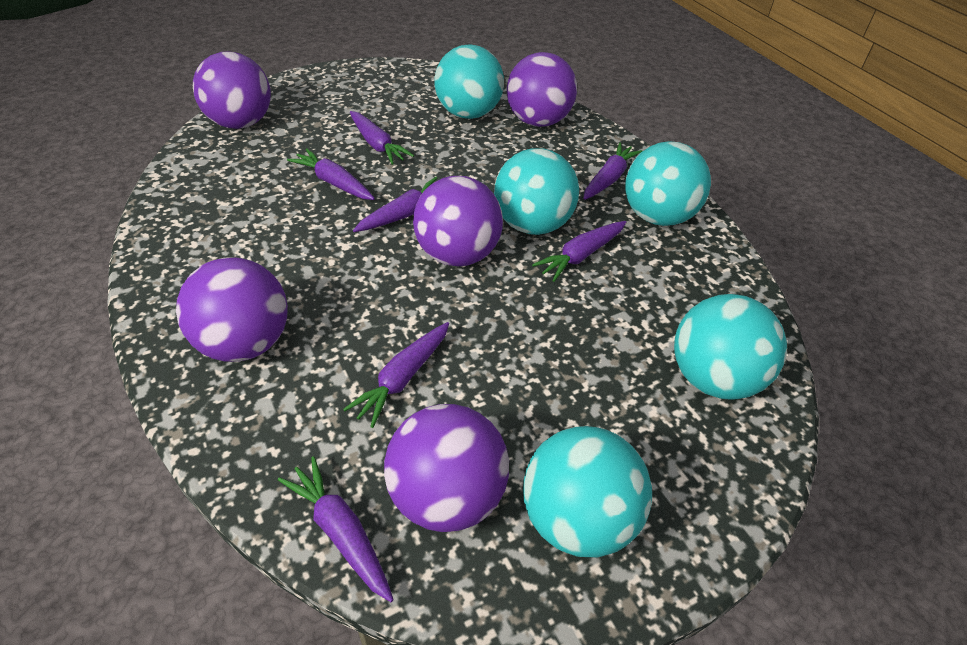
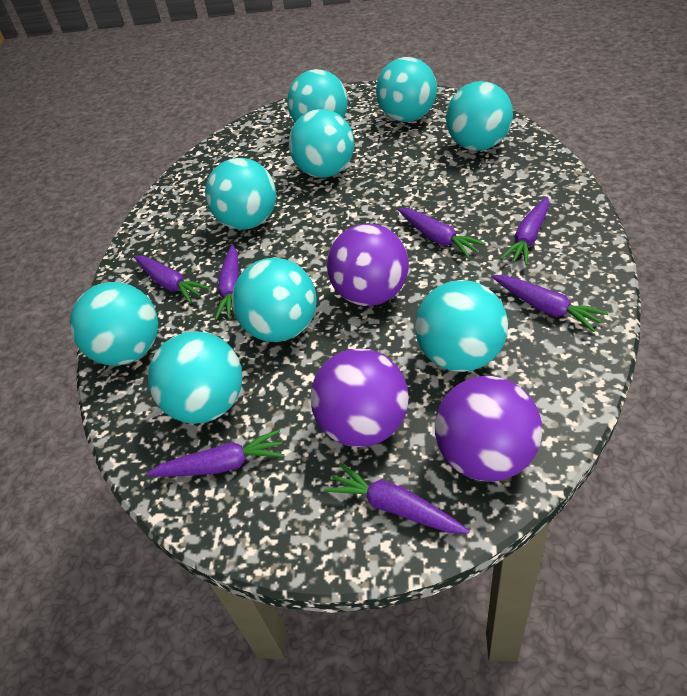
purple ball: [176,257,288,362] [193,52,271,129] [384,404,509,532] [413,176,503,267] [507,52,577,127] = 5 -> [310,348,409,447] [327,223,409,306] [435,376,542,482] = 3
turquoise ball: [434,44,504,119] [494,148,579,235] [523,426,652,557] [625,141,711,226] [674,294,787,400] = 5 -> [70,282,158,366] [148,331,243,424] [205,158,276,230] [232,258,317,342] [287,69,348,122] [289,109,354,178] [376,57,437,122] [415,280,508,372] [446,81,513,151] = 9

